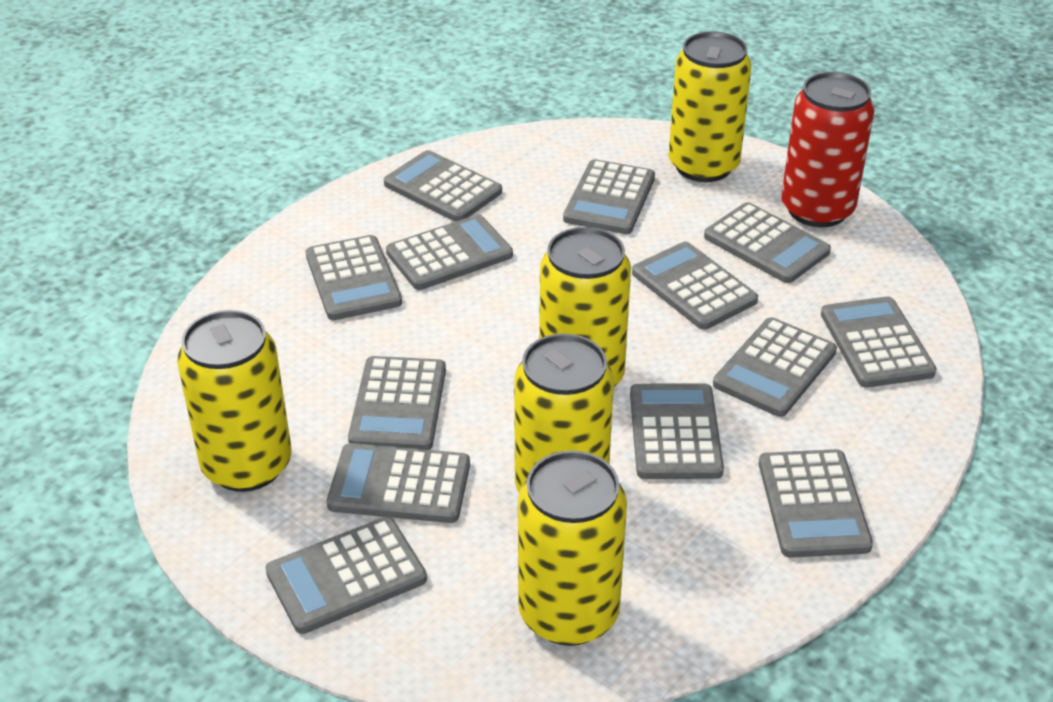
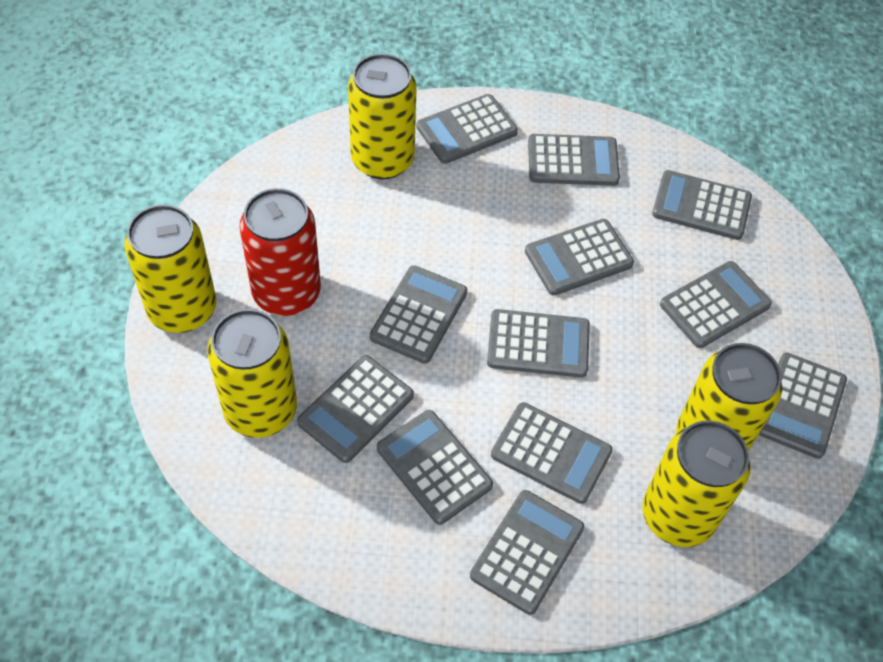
grey calculator: [266,517,427,634] [306,235,402,320] [327,443,470,523] [348,356,446,450] [384,150,502,222] [386,215,513,290] [563,159,655,234] [630,383,724,479] [632,242,758,330] [704,202,831,283] [713,317,837,417] [759,449,873,558] [821,297,937,388] = 13 -> [297,355,414,463] [370,265,467,364] [377,410,493,525] [417,94,518,164] [470,490,584,615] [487,309,590,378] [491,402,613,504] [525,219,634,295] [528,134,620,186] [652,170,752,240] [660,261,772,348] [759,353,847,459] = 12

